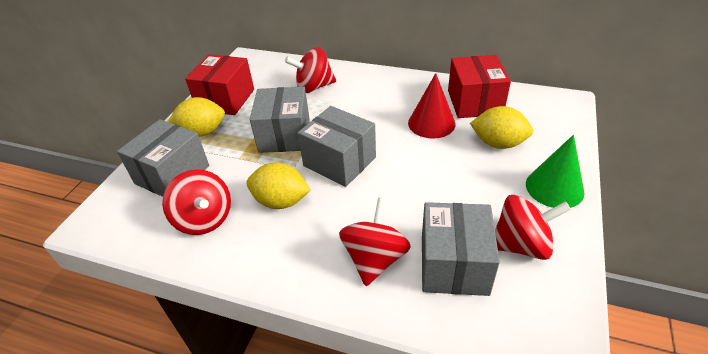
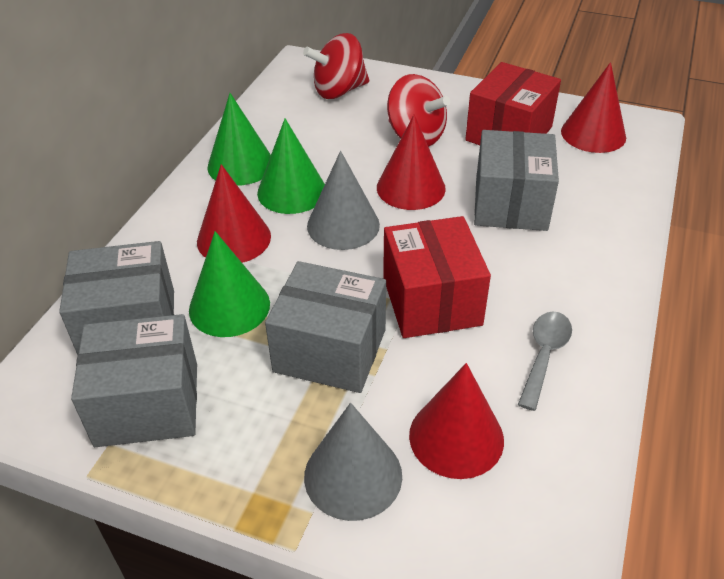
green cone: [526,135,585,208] = 1 -> [189,231,270,337] [207,93,271,186] [257,119,325,214] = 3
grey cone: none = 0 -> [304,403,402,521] [307,151,380,250] = 2
grey spoon: none = 0 -> [518,312,572,411] = 1
red cone: [408,73,455,139] = 1 -> [197,164,271,263] [377,114,446,210] [409,363,504,479] [561,62,626,153] = 4
red spinning top: [162,169,231,235] [285,47,336,93] [339,198,411,286] [495,195,571,260] = 4 -> [303,33,369,99] [387,74,450,147] = 2
yellow lemon: [168,97,225,137] [246,163,311,209] [470,106,533,149] = 3 -> none = 0

